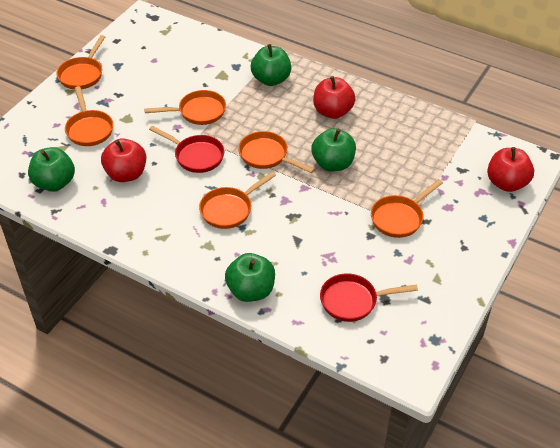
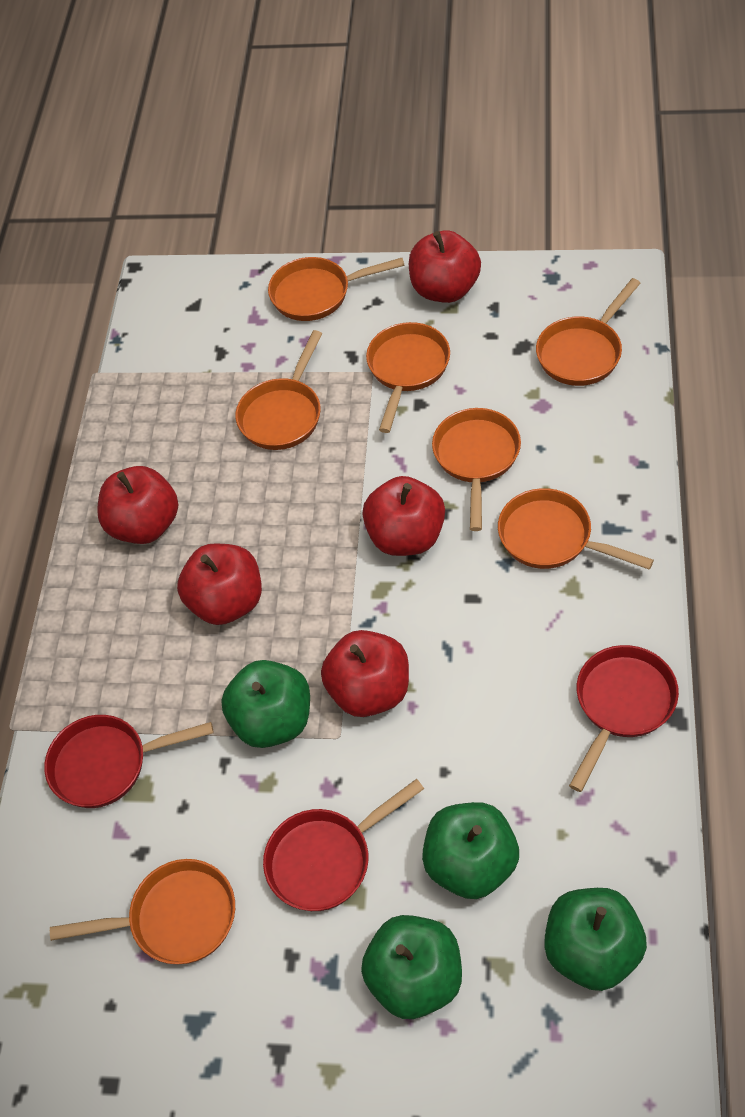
orange pan: [56,35,105,90] [65,86,113,146] [144,90,226,125] [199,172,276,229] [238,131,315,173] [371,179,443,238] = 6 -> [50,859,235,964] [236,330,322,450] [268,257,405,321] [366,322,450,433] [432,408,521,531] [498,488,654,570] [536,278,641,386] = 7
red apple: [101,138,146,182] [313,76,355,119] [487,147,534,192] = 3 -> [97,466,178,544] [177,543,262,625] [321,630,409,717] [362,476,445,556] [409,230,481,303] = 5
red pan: [149,126,224,173] [320,273,418,322] = 2 -> [44,715,214,808] [263,779,424,911] [569,645,679,792] = 3

